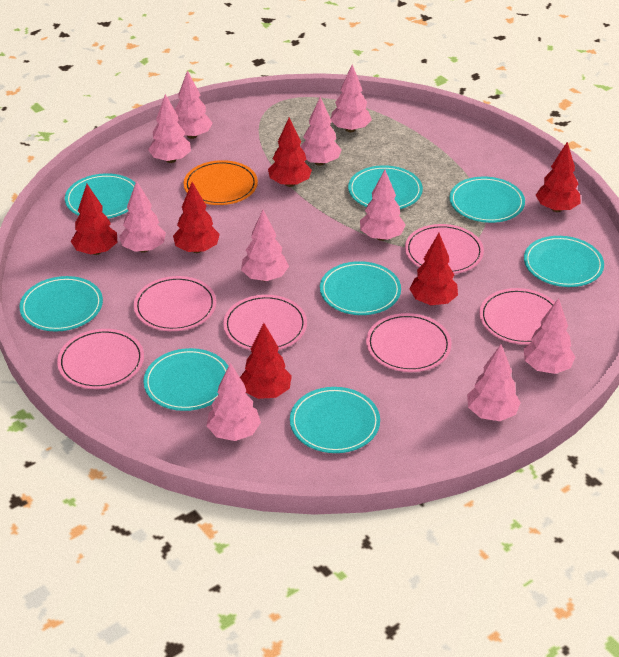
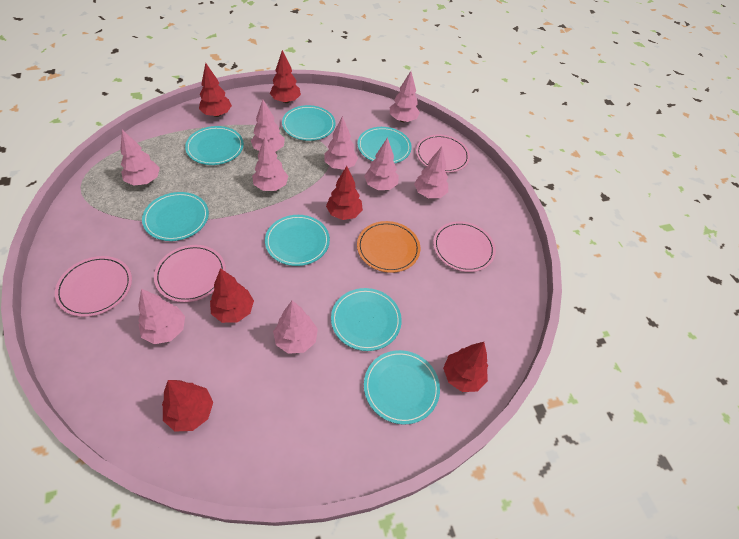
pink plate: [57,329,144,389] [134,276,216,331] [223,295,307,350] [366,313,451,372] [405,224,484,274] [479,288,555,345] = 6 -> [55,256,132,317] [154,245,226,302] [416,134,470,173] [433,221,496,272] = 4
pink tree: [119,181,166,253] [148,94,191,163] [175,70,213,139] [206,363,261,441] [241,210,289,281] [300,96,342,166] [330,64,372,132] [360,170,406,241] [467,344,521,421] [524,298,575,374] = 10 -> [121,130,160,186] [138,289,185,344] [251,100,285,152] [252,137,288,191] [273,300,318,354] [325,116,358,170] [364,137,399,190] [390,71,420,122] [414,147,448,198] = 9
turquoise plate: [19,276,103,331] [65,173,135,218] [143,348,228,411] [290,387,380,453] [320,261,401,315] [348,165,423,209] [449,177,525,223] [524,236,604,287] = 8 -> [142,192,209,241] [185,126,244,165] [265,215,330,266] [282,105,335,141] [331,288,402,351] [357,127,412,163] [364,350,440,425] = 7

